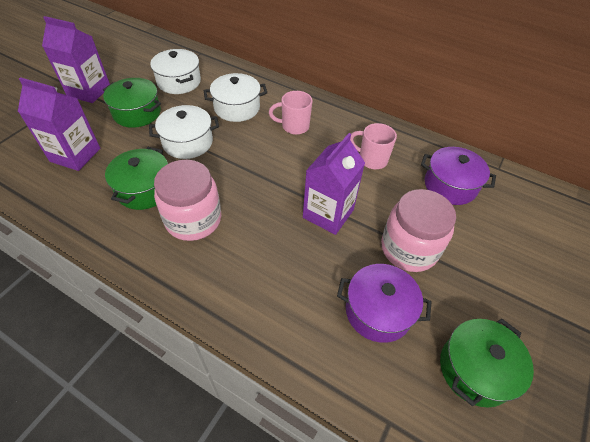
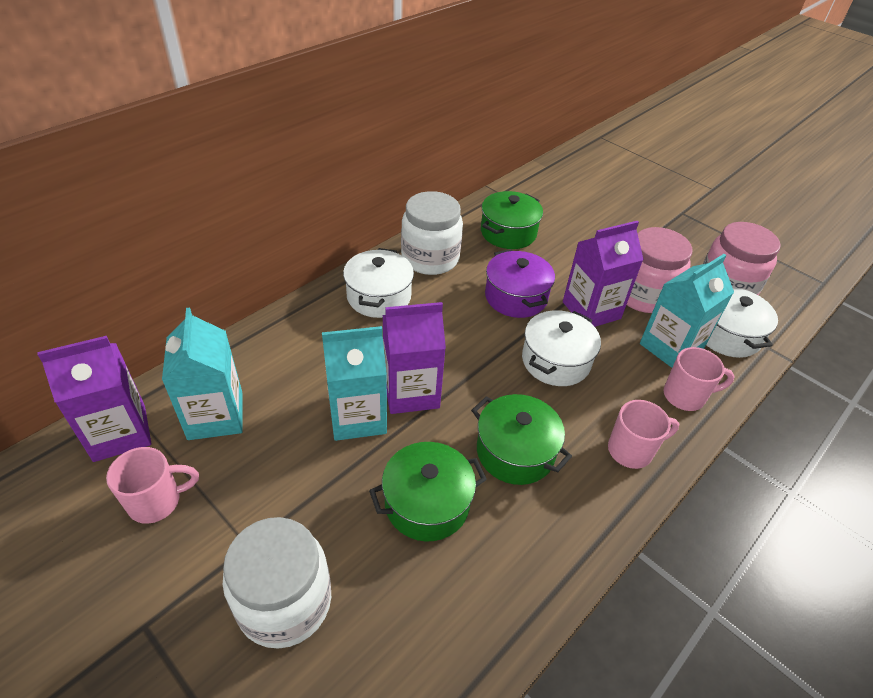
pink mug: [269,91,313,135] [350,123,397,169] = 2 -> [106,447,199,524] [608,400,679,469] [664,347,735,411] = 3
purple pot: [337,264,432,343] [421,147,496,205] = 2 -> [485,249,555,318] = 1
turquoise carton: none = 0 -> [162,308,243,440] [322,326,387,441] [640,254,734,368] = 3
white jar: none = 0 -> [223,517,331,649] [401,191,463,275] = 2

